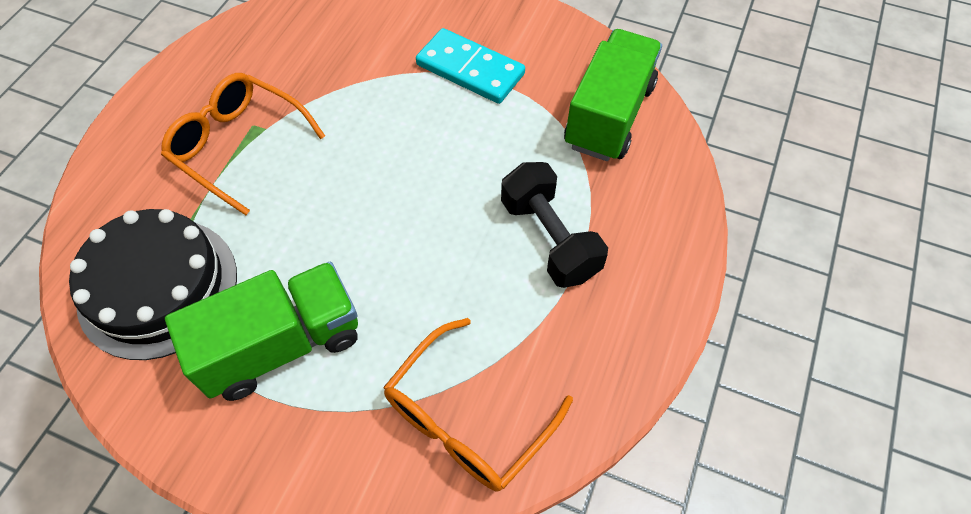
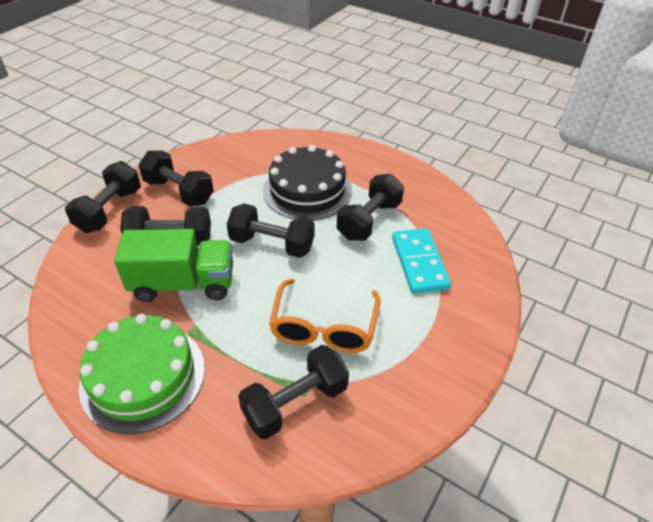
black dumbbell: [501,162,608,288] = 1 -> [65,161,141,233] [120,206,211,246] [138,151,214,206] [227,203,315,258] [238,345,349,439] [337,174,404,241] = 6
green cake: none = 0 -> [79,314,205,434] = 1
green truck: [165,262,358,401] [564,29,662,161] = 2 -> [114,229,233,302] = 1
orange glasses: [161,73,325,215] [383,318,573,492] = 2 -> [269,279,380,353] = 1

